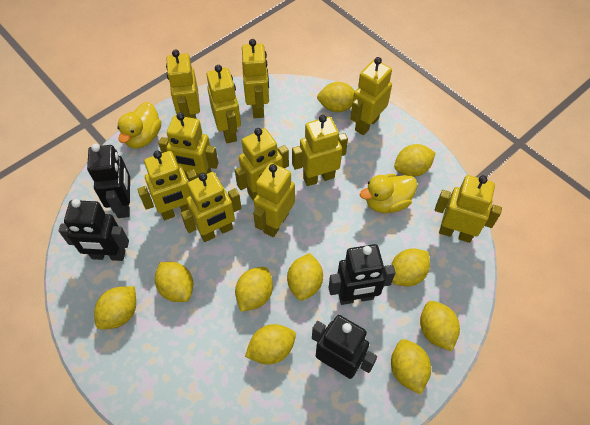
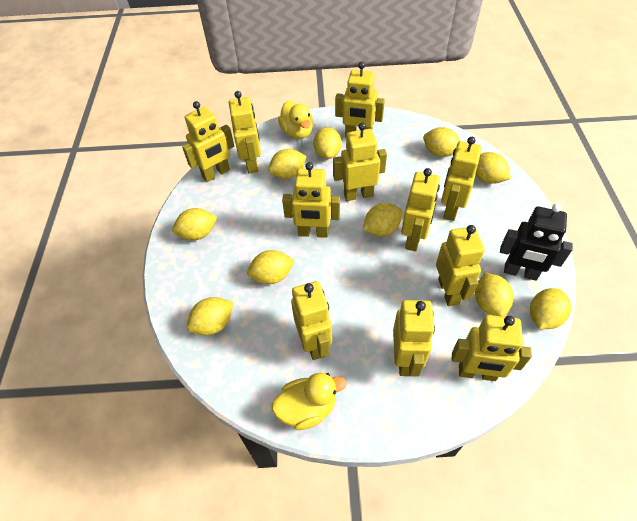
black robot: [59,199,129,261] [87,144,130,218] [312,315,377,379] [329,244,395,305] = 4 -> [500,203,573,281] = 1

